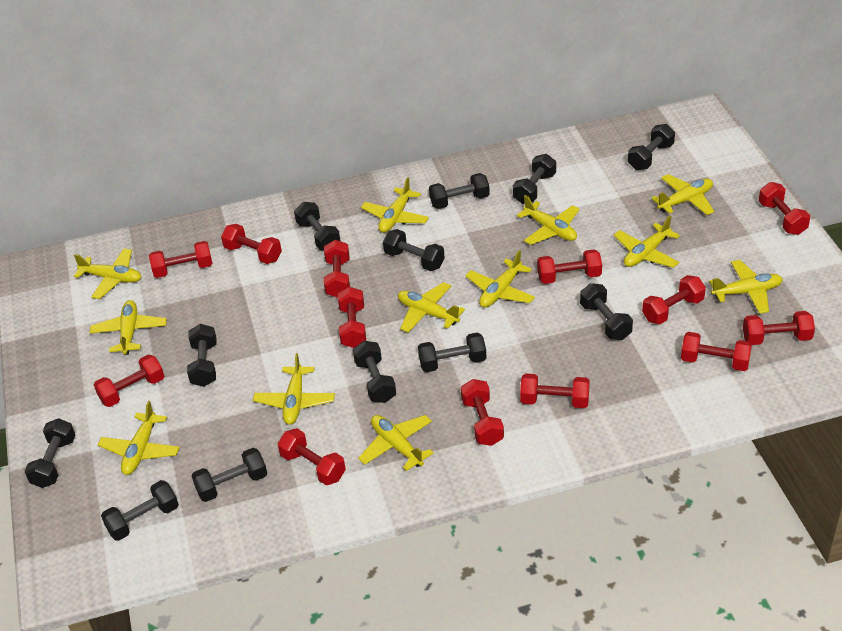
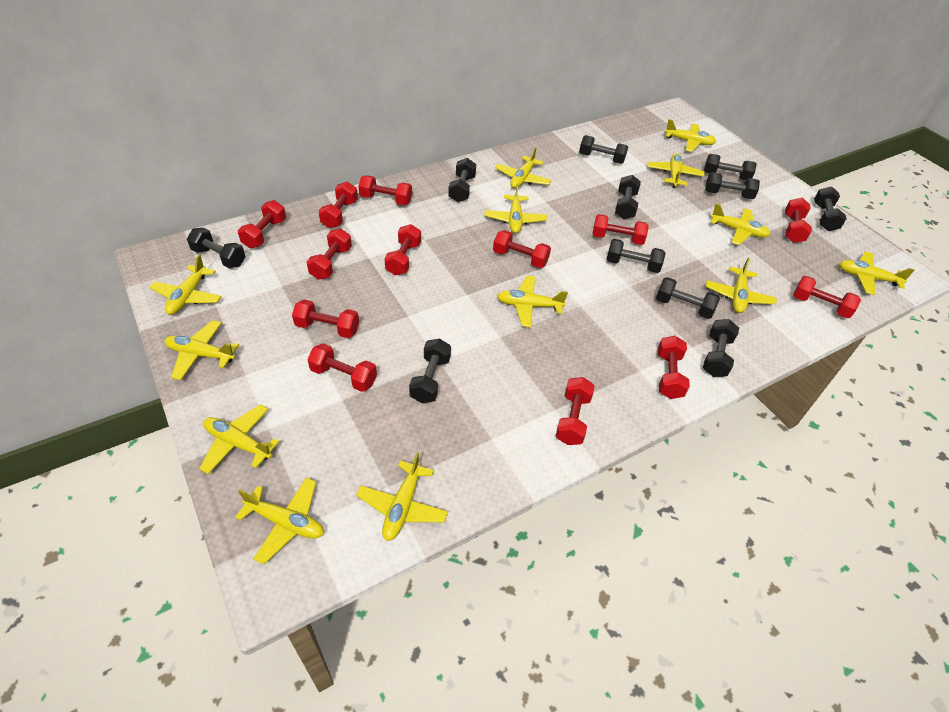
black dumbbell: [25,418,76,488] [101,480,179,541] [187,324,217,387] [192,448,267,502] [294,202,340,250] [353,341,396,403] [383,229,445,271] [418,332,487,372] [429,173,490,209] [513,154,556,204] [580,283,633,340] [628,124,675,170] = 12 -> [187,228,246,268] [409,338,451,403] [448,158,476,202] [579,135,628,164] [607,239,666,273] [615,175,641,219] [656,277,720,319] [703,319,739,377] [704,154,757,180] [705,172,760,199] [814,186,847,231] = 11
yellow plane: [74,249,141,299] [89,300,167,355] [98,401,180,475] [253,353,335,425] [358,415,434,471] [361,177,429,233] [398,282,465,333] [465,250,535,308] [517,195,580,245] [614,216,680,268] [651,174,714,215] [709,260,783,314] = 12 -> [149,255,222,315] [165,320,239,380] [199,405,280,474] [235,477,324,564] [356,452,448,541] [484,183,547,234] [495,147,551,189] [497,276,568,327] [647,153,705,188] [665,119,716,152] [706,258,776,313] [710,204,771,245] [839,251,915,295] = 13

